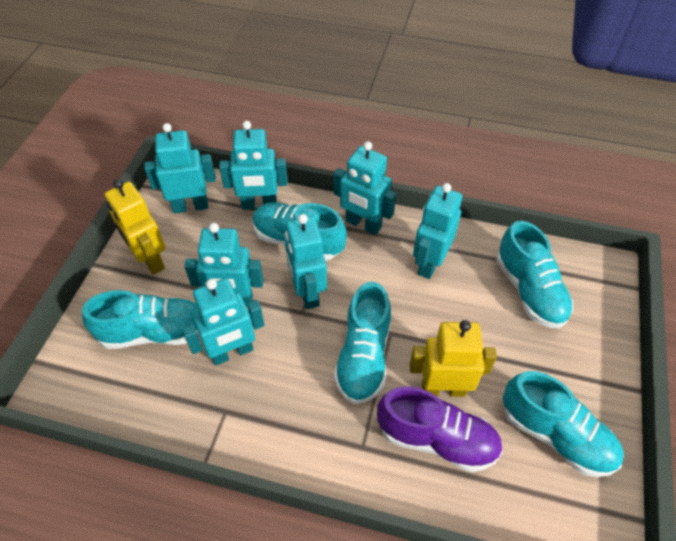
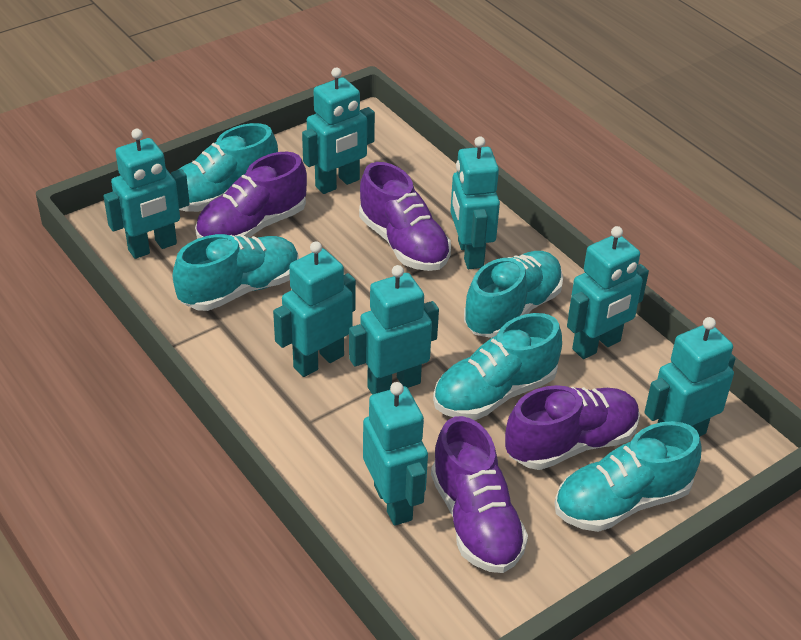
purple shoe: [377,386,503,472] = 1 -> [195,152,307,239] [359,162,451,271] [431,416,528,573] [505,385,640,470] = 4
turquoise robot: [144,123,216,213] [182,278,264,366] [184,223,263,307] [219,121,288,210] [285,214,327,309] [334,141,396,235] [413,183,462,279] = 7 -> [104,129,190,259] [273,241,356,377] [302,68,375,194] [349,265,439,395] [363,382,428,526] [450,136,500,269] [567,226,649,359] [644,317,736,436] = 8
yellow robot: [105,179,166,275] [410,320,497,397] = 2 -> none = 0

